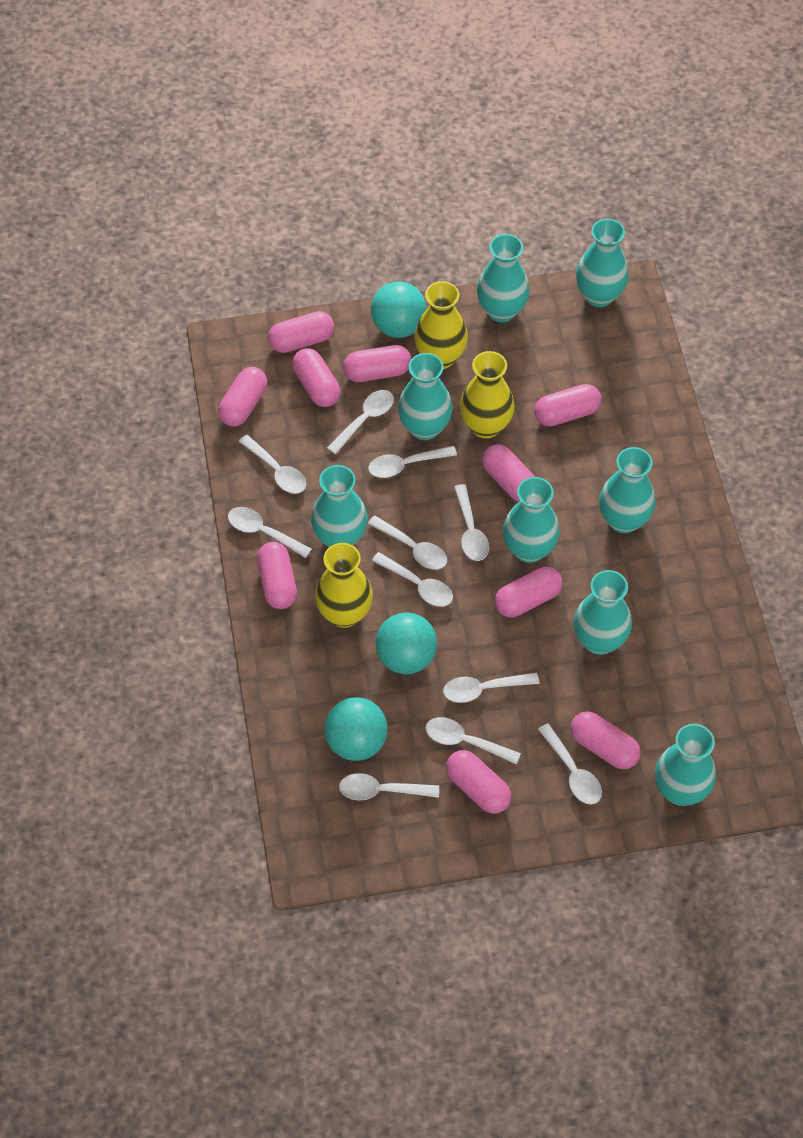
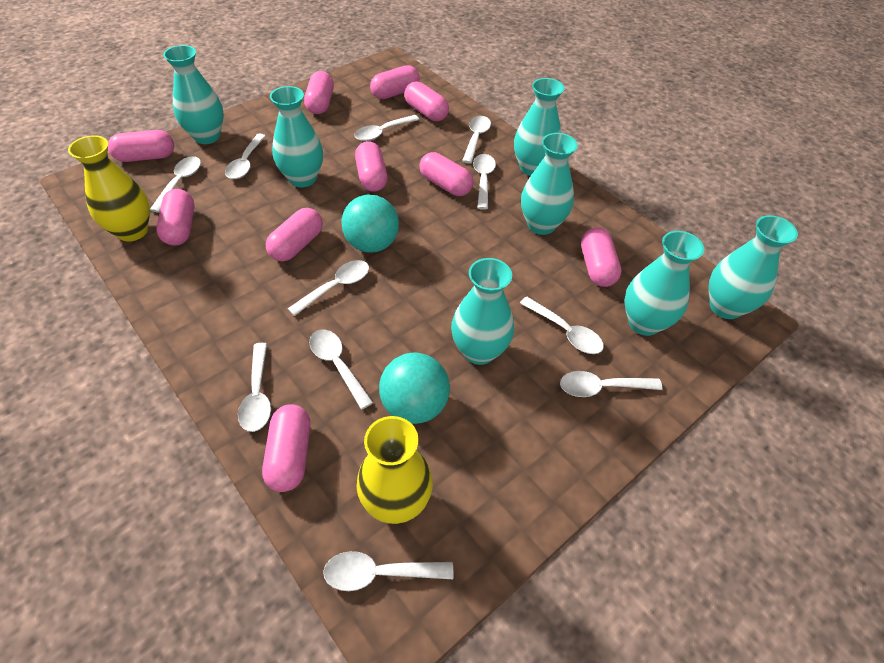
turquoise ball: [324,697,388,761] [371,282,427,338] [376,613,437,674] = 3 -> [341,194,399,253] [379,353,450,424] = 2
turquoise vase: [311,465,368,547] [398,353,453,440] [477,234,530,322] [503,477,560,563] [574,570,632,655] [576,219,629,307] [599,447,656,533] [655,724,716,806] = 8 -> [163,45,224,144] [270,86,323,187] [451,258,514,365] [514,78,565,176] [521,133,578,235] [624,231,704,336] [709,215,798,319] = 7
yellow vase: [315,543,373,628] [414,281,468,369] [460,351,515,439] = 3 -> [68,135,150,242] [357,416,433,524] = 2

